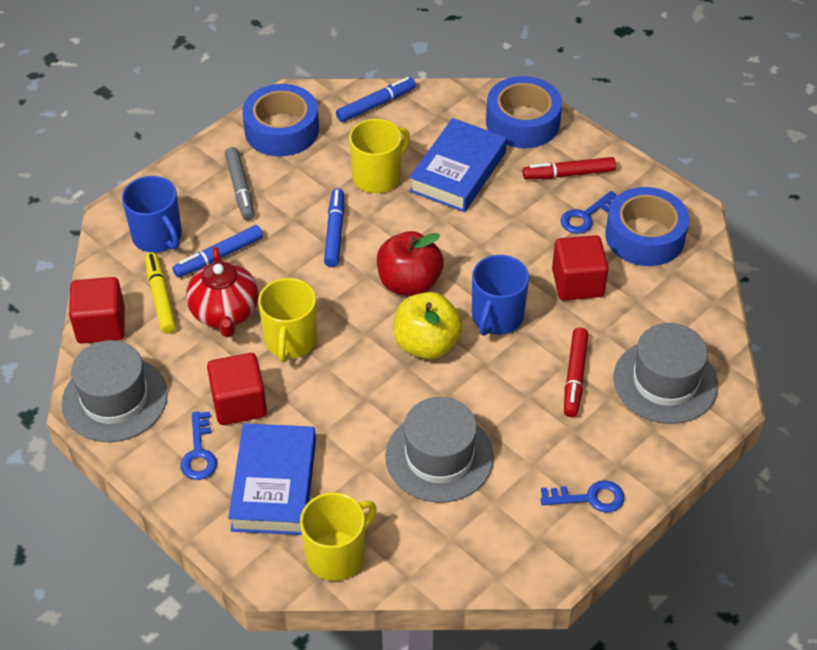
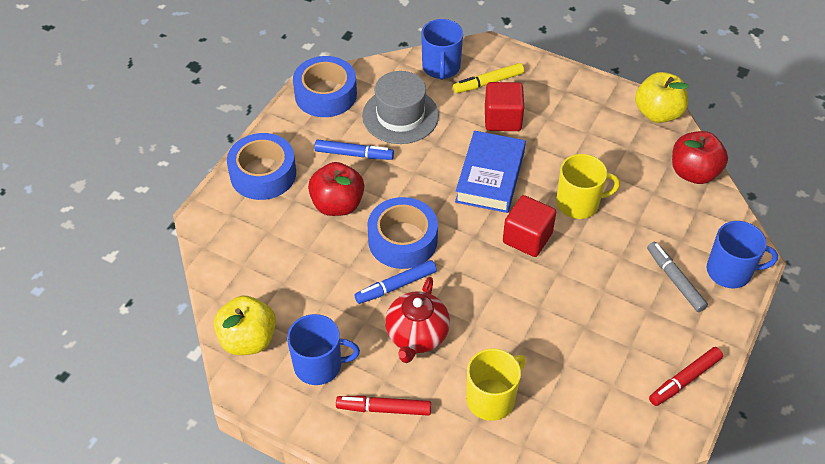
blue book: [228,423,316,535] [409,118,507,212] = 2 -> [455,131,526,213] = 1
blue key: [180,411,217,480] [541,480,624,513] [561,191,616,234] = 3 -> none = 0
blue marker: [173,225,263,278] [324,188,344,267] [336,77,416,122] = 3 -> [314,139,394,160] [355,260,437,304] = 2
blue mug: [122,176,182,253] [472,255,529,336] = 2 -> [287,314,360,385] [421,19,463,80] [707,221,778,288] = 3
grey hat: [61,340,168,442] [385,397,494,503] [614,323,718,424] = 3 -> [362,71,439,144] = 1
red apple: [377,231,444,296] = 1 -> [308,162,364,216] [672,131,728,184] = 2
red cube: [69,277,125,344] [207,353,267,425] [552,235,609,300] = 3 -> [485,82,524,131] [503,195,556,257] = 2
yellow apple: [394,292,463,359] = 1 -> [214,296,276,355] [635,72,689,123] = 2
yellow mug: [258,278,317,363] [300,492,377,581] [349,119,410,193] = 3 -> [466,348,526,421] [556,154,620,219] = 2

